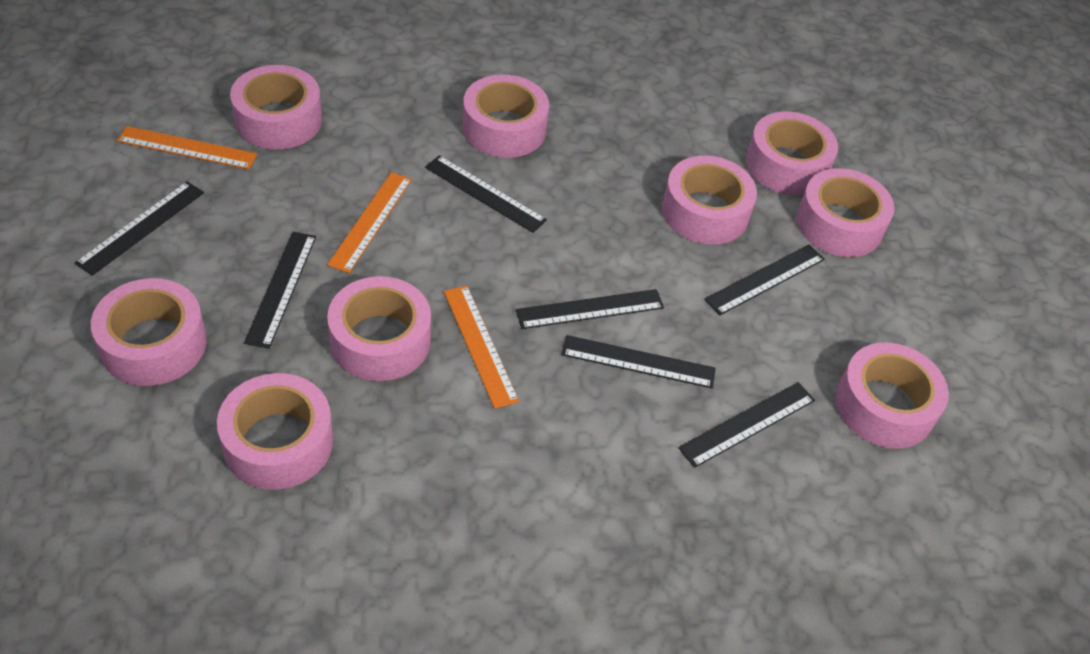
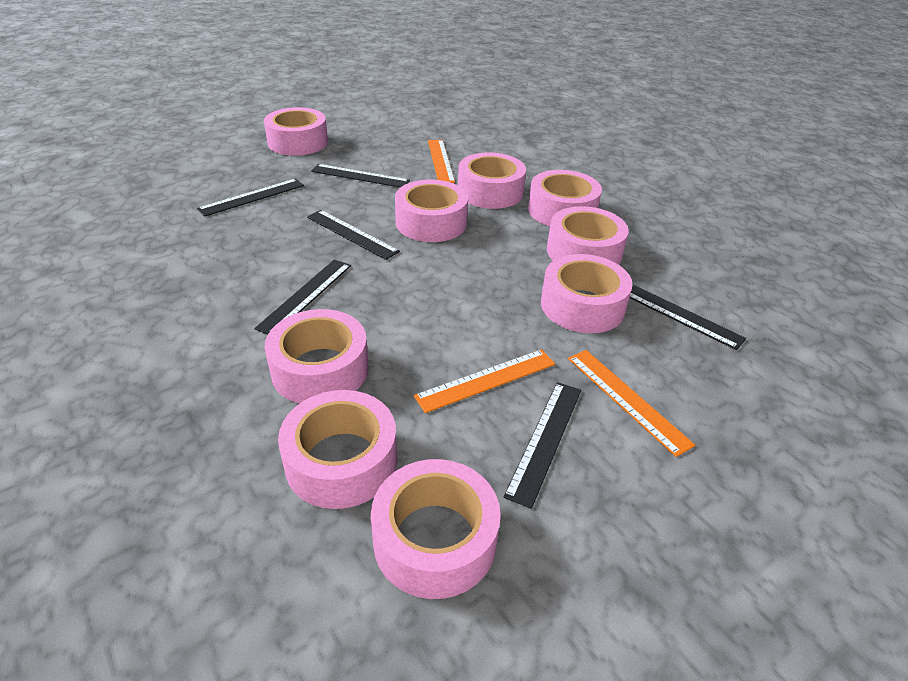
black ruler: [75,181,204,276] [244,232,316,349] [425,155,547,233] [516,289,664,329] [561,335,716,388] [678,382,815,468] [704,244,825,315] = 7 -> [197,179,304,217] [254,260,351,334] [307,210,400,260] [311,164,410,187] [504,382,581,509] [630,285,746,350] = 6

